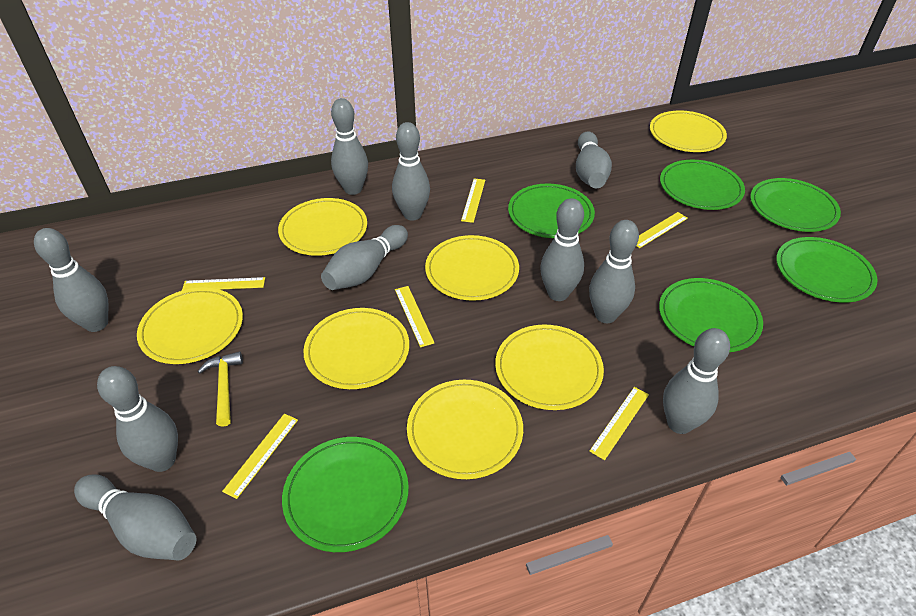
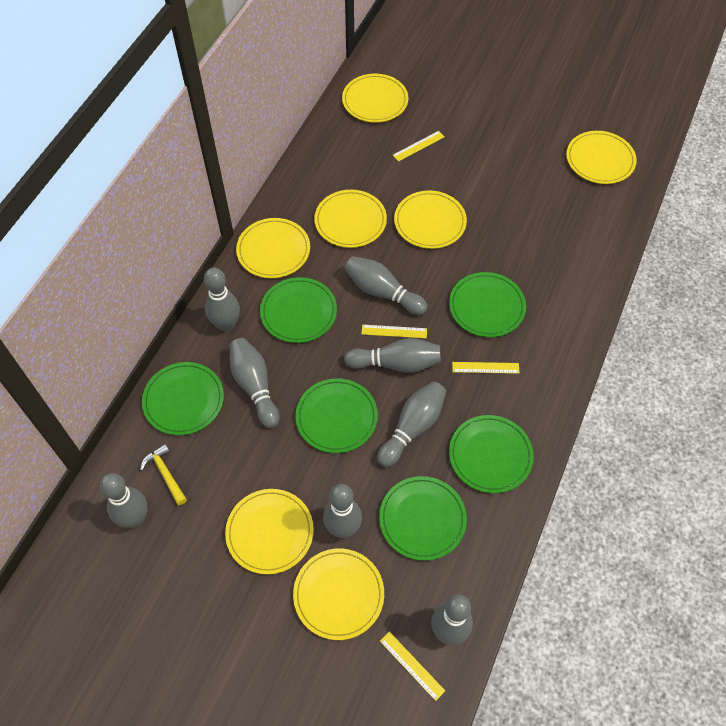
grey bowling pin: [34,228,109,332] [74,474,197,561] [97,366,178,472] [321,225,408,290] [331,98,368,195] [392,122,430,221] [540,198,584,301] [576,131,612,188] [589,220,639,323] [663,328,730,434] = 10 -> [100,473,148,528] [204,267,240,332] [230,338,280,428] [323,484,362,538] [344,256,427,315] [344,338,441,373] [377,381,446,467] [431,594,473,645] = 8
yellow ruler: [182,277,265,290] [222,414,298,499] [395,286,434,347] [461,178,485,223] [589,387,649,460] [636,212,688,248] = 6 -> [361,325,427,338] [380,632,445,701] [393,131,445,162] [452,362,520,374] = 4

